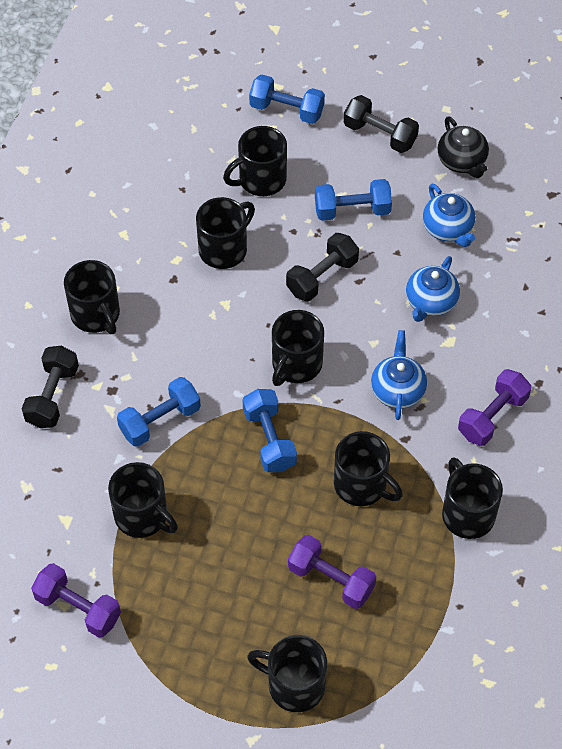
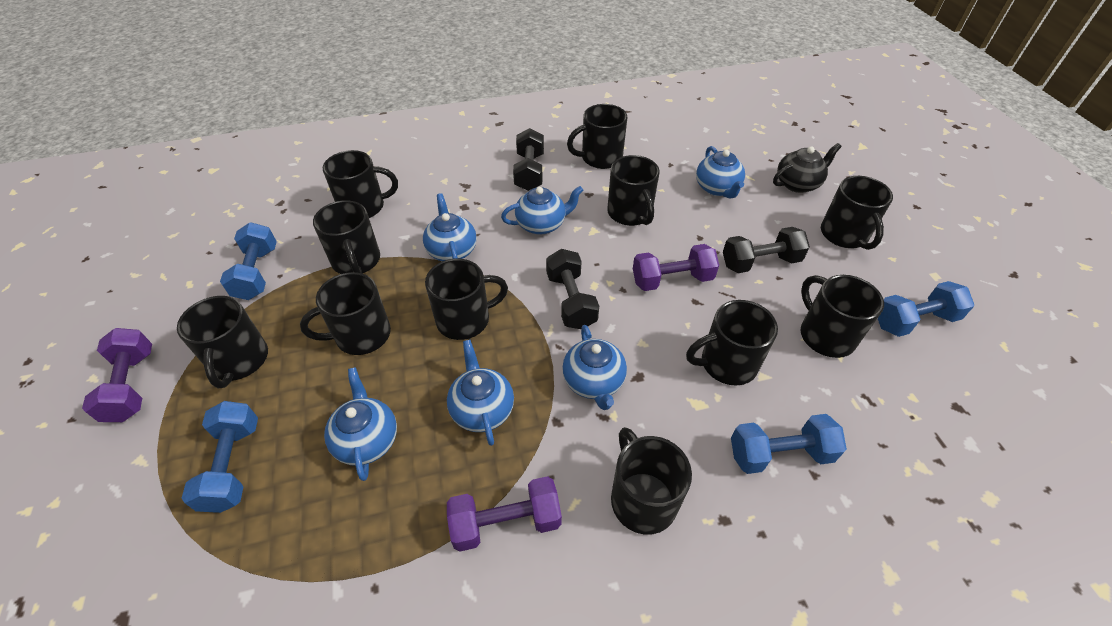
black mug: [64,260,120,334] [108,462,178,538] [196,197,255,269] [223,126,287,196] [247,635,327,712] [272,310,324,386] [334,431,403,506] [442,457,503,539] = 8 -> [177,296,268,389] [300,272,391,355] [313,200,380,274] [323,150,398,218] [425,259,508,340] [567,104,627,169] [607,155,660,226] [611,427,692,535] [686,300,778,386] [800,275,884,358] [821,176,893,250] = 11
blue teapot: [371,330,427,420] [406,256,460,322] [423,184,475,247] = 3 -> [324,367,397,481] [423,193,477,261] [447,340,514,446] [501,186,583,235] [562,325,627,410] [696,146,745,199] = 6

